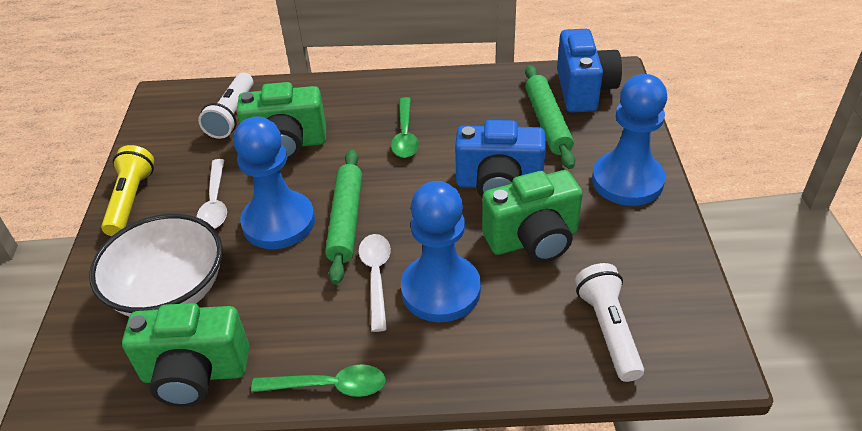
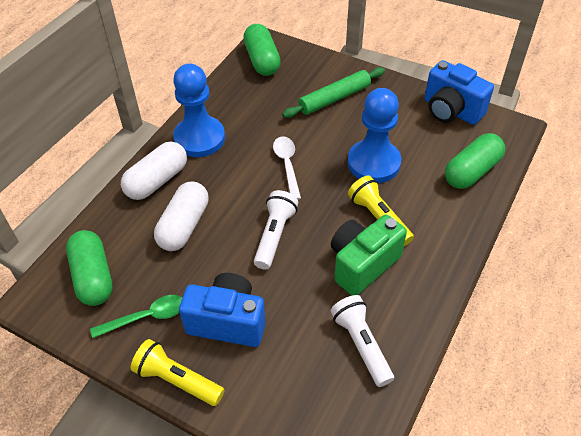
blue pawn: [233,117,315,249] [401,181,481,322] [592,74,667,206] = 3 -> [173,64,225,157] [348,88,401,183] = 2
green camera: [122,303,249,407] [237,82,326,160] [482,170,583,262] = 3 -> [331,215,407,296] = 1
green capsule: none = 0 -> [66,230,113,306] [243,24,281,76] [445,133,505,189] = 3
green rolling pin: [325,150,362,285] [525,65,575,169] = 2 -> [282,67,385,118] = 1
green spoon: [251,364,386,397] [391,97,419,158] = 2 -> [90,295,182,338] = 1
white bowl: [89,214,223,316] = 1 -> none = 0
white capsule: none = 0 -> [121,142,187,200] [154,182,209,251] = 2
white spoon: [197,159,227,229] [359,234,391,332] = 2 -> [273,137,301,200] = 1
yellow flashlight: [101,145,154,236] = 1 -> [131,339,225,406] [348,175,414,246] = 2

